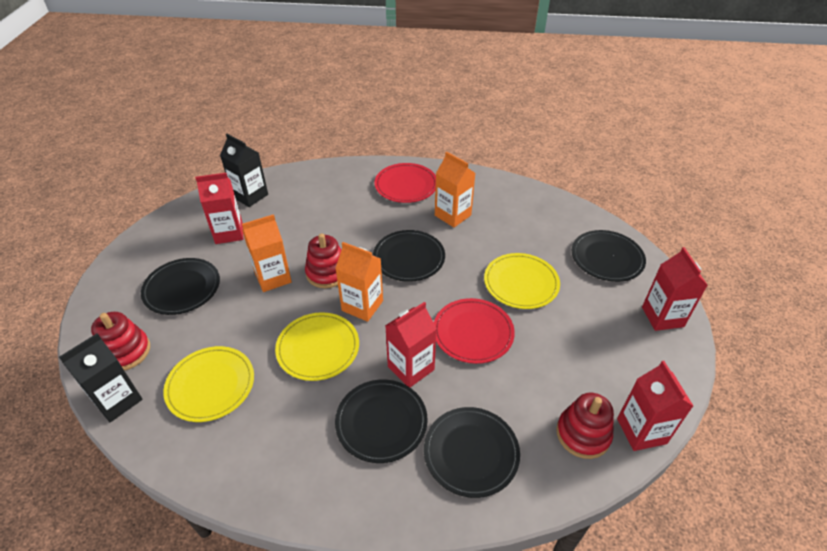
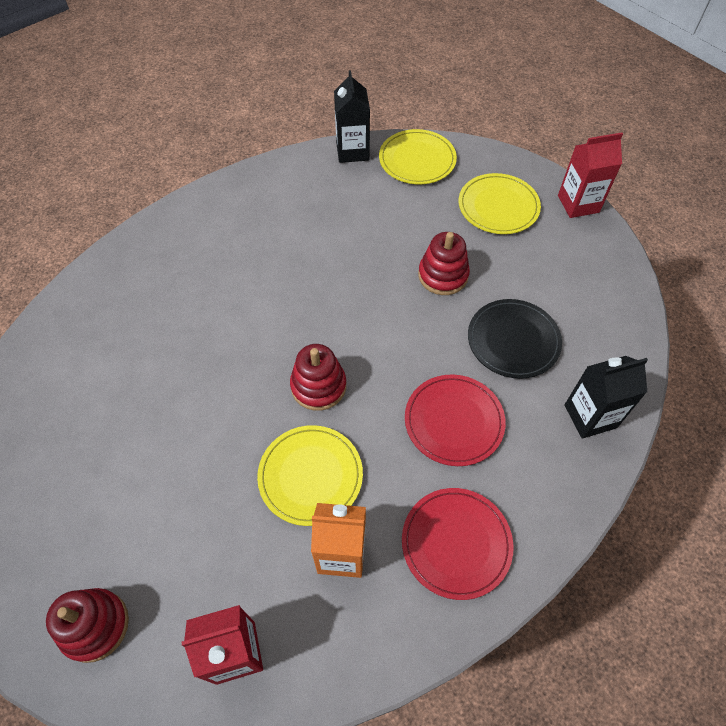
black plate: [141,258,220,315] [335,380,427,463] [373,230,445,282] [424,407,520,498] [572,230,646,282] = 5 -> [468,299,562,379] = 1
orange carton: [242,214,292,292] [335,242,383,322] [435,152,475,227] = 3 -> [311,503,366,578] = 1
red carton: [195,173,243,244] [385,302,437,387] [617,361,693,451] [642,247,708,331] = 4 -> [181,605,263,685] [558,132,623,218] = 2

